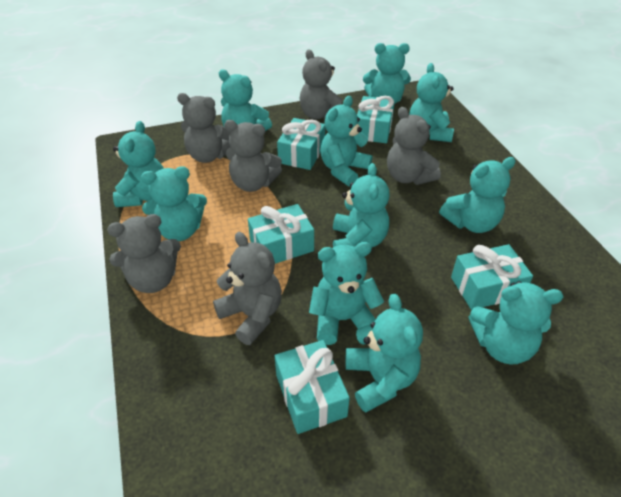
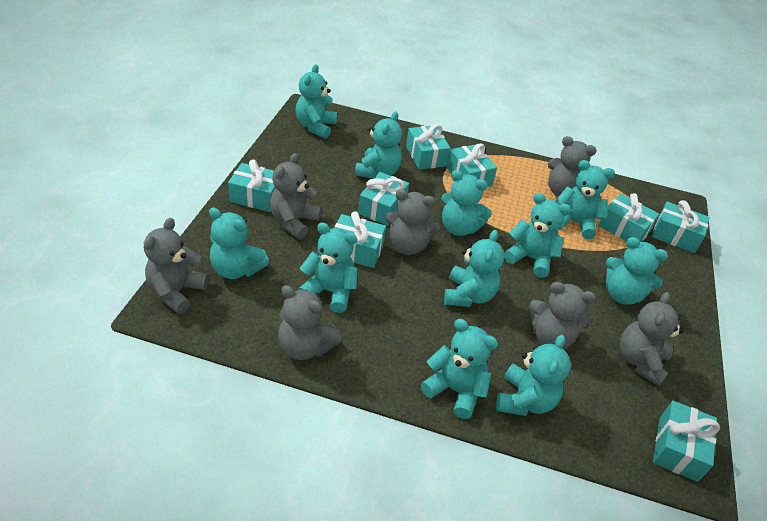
grey teddy bear: [107,214,181,293] [177,93,231,163] [213,232,282,345] [224,120,282,192] [300,49,343,120] [387,107,441,185] = 6 -> [144,218,209,314] [269,153,321,239] [278,285,341,360] [385,189,440,255] [529,282,596,349] [548,136,597,197] [620,292,684,387] = 7
turquoise gift: [248,204,314,264] [275,340,350,434] [277,118,325,170] [357,96,395,143] [451,244,533,310] = 5 -> [228,159,275,212] [334,211,386,268] [358,172,409,226] [406,124,451,170] [447,144,497,187] [598,193,659,242] [652,200,710,253] [653,401,720,482] = 8

